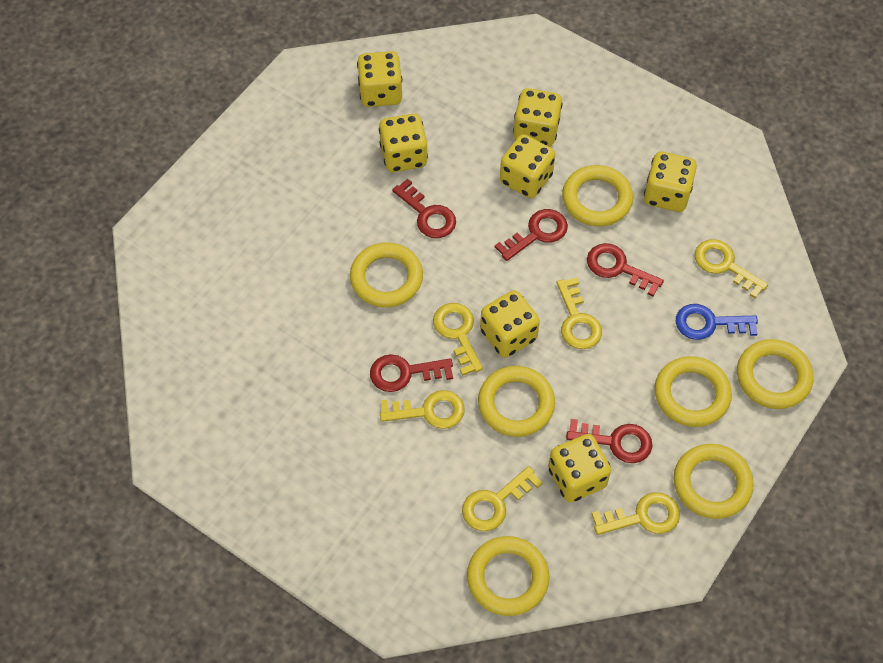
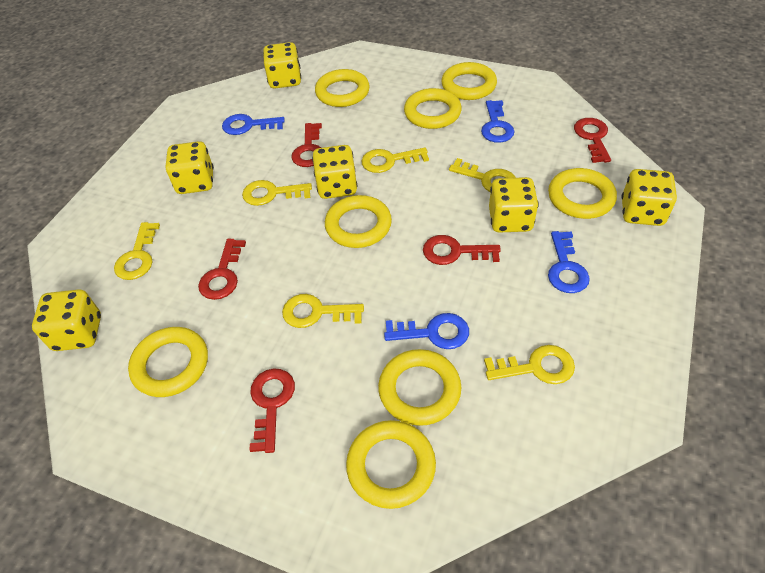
blue key: [676,304,758,340] = 1 -> [222,114,285,135] [384,313,469,349] [481,100,515,143] [548,231,590,293] = 4
yellow dice: [357,51,402,107] [379,114,428,172] [480,290,540,358] [500,134,555,198] [513,88,563,146] [548,434,611,502] [644,152,697,212] = 7 -> [32,289,101,351] [166,141,214,194] [263,42,301,88] [312,145,357,199] [489,177,539,232] [621,169,677,226] = 6
yellow ring: [350,242,423,308] [467,536,549,616] [478,366,555,437] [562,165,633,226] [655,356,732,427] [674,444,754,519] [737,339,814,409] = 7 -> [128,327,208,397] [315,69,370,107] [325,195,392,248] [346,420,436,509] [378,349,462,426] [404,88,462,129] [441,62,497,100] [548,168,617,219] = 8

